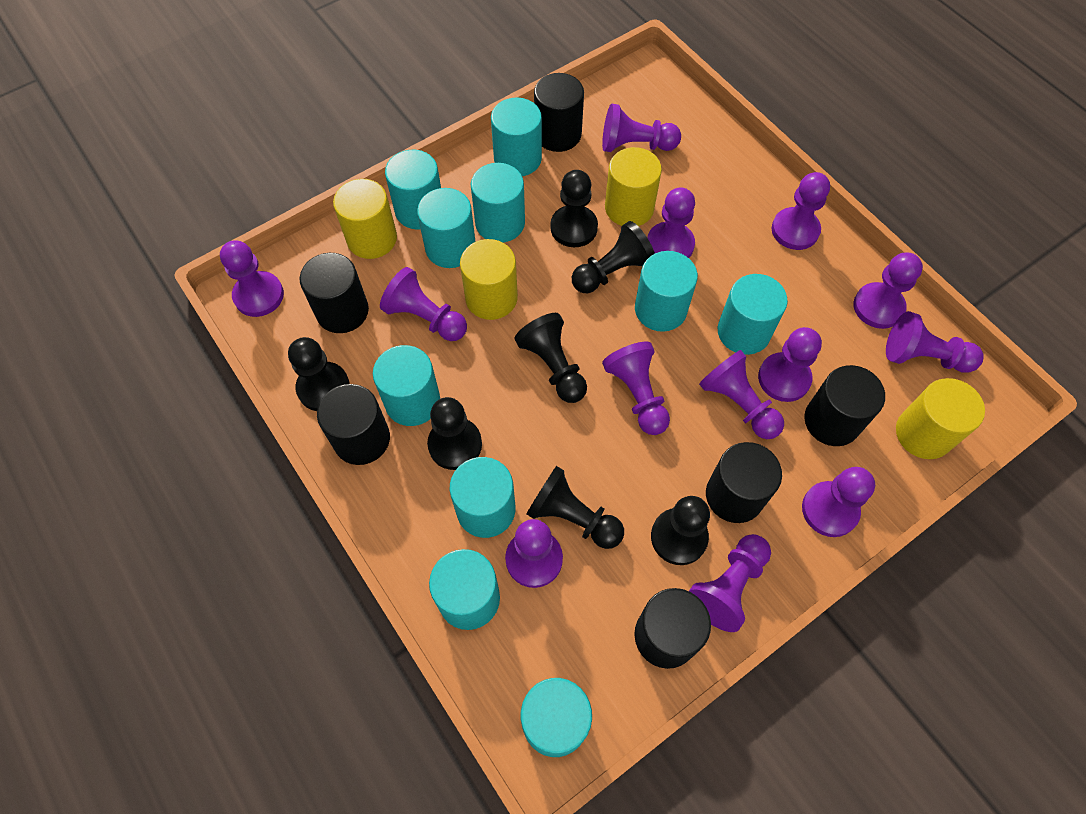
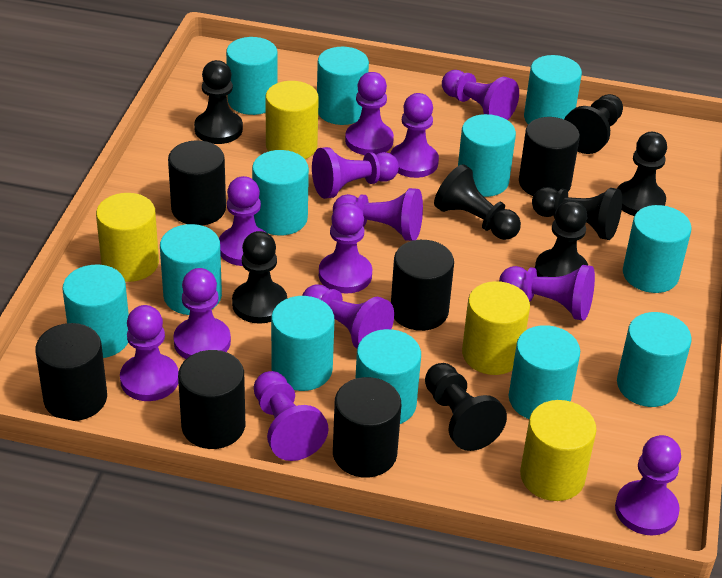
black pawn: [288,337,350,411] [427,397,482,470] [514,313,587,403] [526,466,624,549] [550,170,598,247] [572,221,655,293] [651,496,710,565] = 7 -> [194,60,243,144] [232,231,287,324] [425,363,507,451] [434,164,521,240] [532,187,622,240] [535,200,588,277] [564,94,623,154] [617,132,667,216] = 8
turquoise cylinder: [373,345,440,426] [385,150,441,229] [417,188,475,268] [429,549,500,630] [450,457,515,538] [471,163,525,242] [491,98,542,176] [521,678,592,757] [635,251,698,332] [718,274,788,355] = 10 -> [62,265,129,358] [160,224,222,315] [226,37,277,115] [252,150,309,236] [271,296,335,391] [317,47,369,125] [355,329,421,424] [458,114,516,197] [509,325,580,419] [524,55,582,124] [617,312,692,407] [623,205,692,293] = 12

